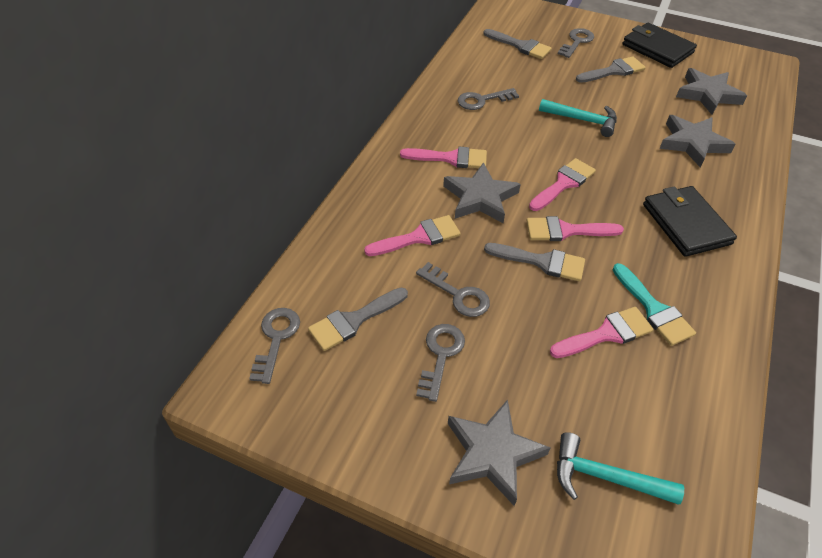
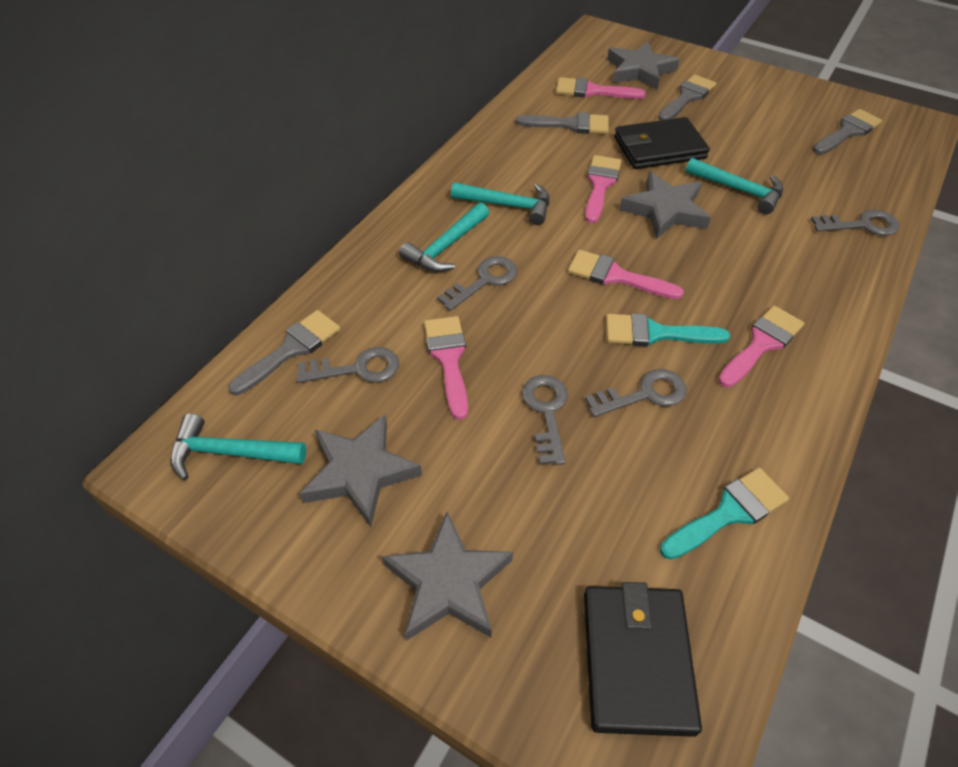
turquoise brush: [613,263,696,346] = 1 -> [606,313,730,346] [660,468,789,560] = 2
turquoise hammer: [539,99,617,137] [557,432,684,505] = 2 -> [170,413,306,480] [399,202,489,272] [451,182,549,225] [685,158,783,214] = 4

